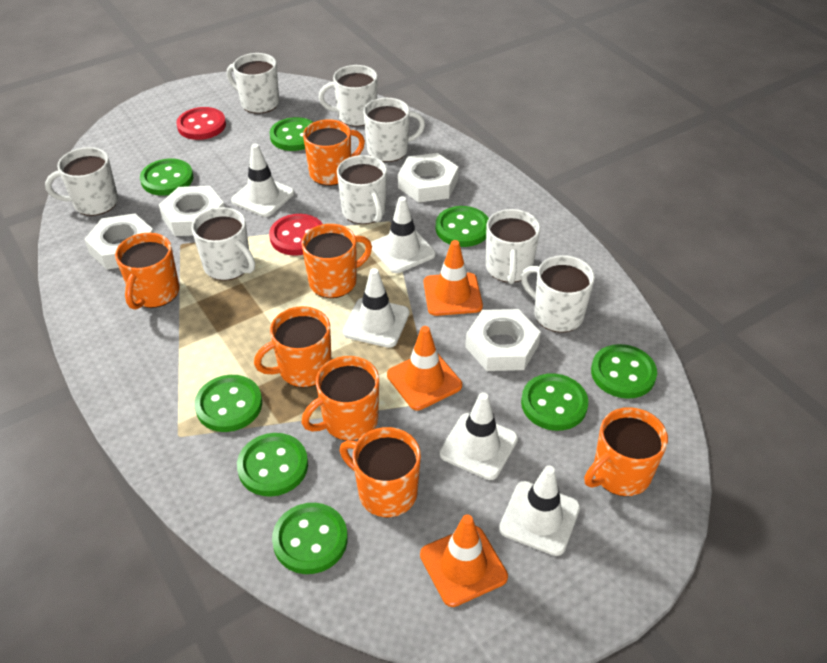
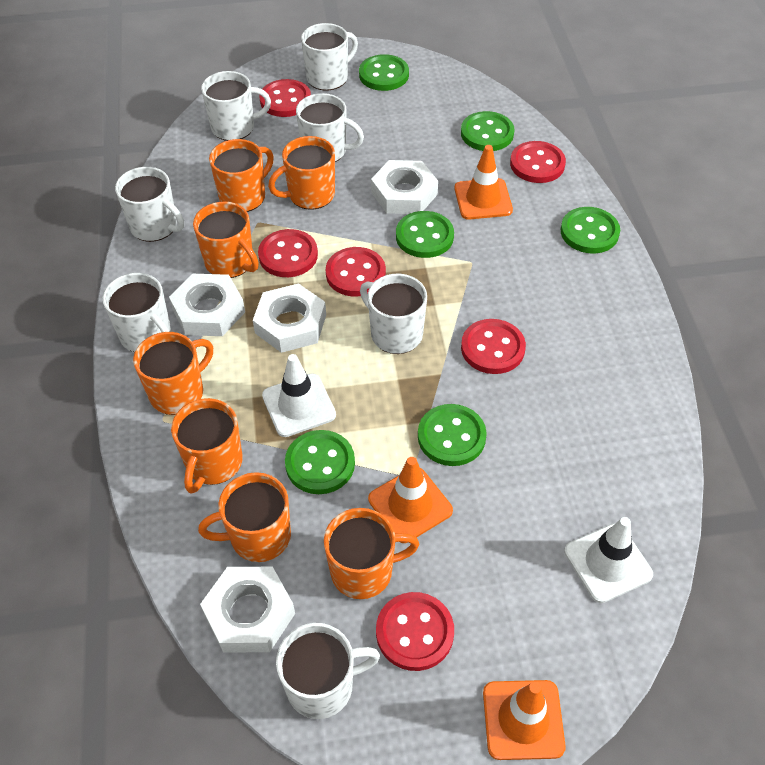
green button: [140,159,193,196] [195,375,262,432] [237,433,308,497] [270,117,313,151] [272,503,348,574] [436,206,489,247] [521,373,588,431] [591,344,657,399] = 8 -> [285,430,355,494] [359,54,409,91] [396,211,454,258] [418,404,487,466] [461,111,514,151] [561,207,620,254] = 6
red button: [176,107,226,140] [269,214,323,256] = 2 -> [258,229,318,277] [260,79,311,117] [326,247,386,297] [376,592,454,671] [461,319,526,374] [510,141,566,183] = 6
white mug: [45,147,118,216] [191,207,255,281] [227,53,279,114] [319,65,378,127] [337,155,387,224] [363,98,425,162] [486,209,540,284] [521,255,595,333] = 8 -> [103,273,171,352] [115,167,184,242] [201,71,271,141] [276,623,380,719] [296,93,364,162] [301,23,358,90] [360,274,427,354] = 7
white traffic cone: [231,143,294,217] [343,268,409,348] [371,196,436,273] [439,392,518,480] [499,466,580,556] = 5 -> [262,354,336,437] [564,517,653,603] = 2

